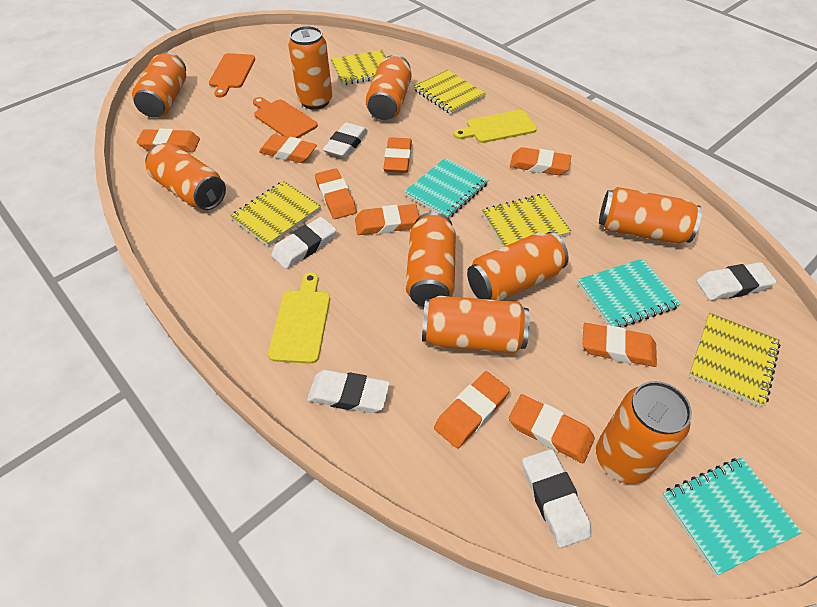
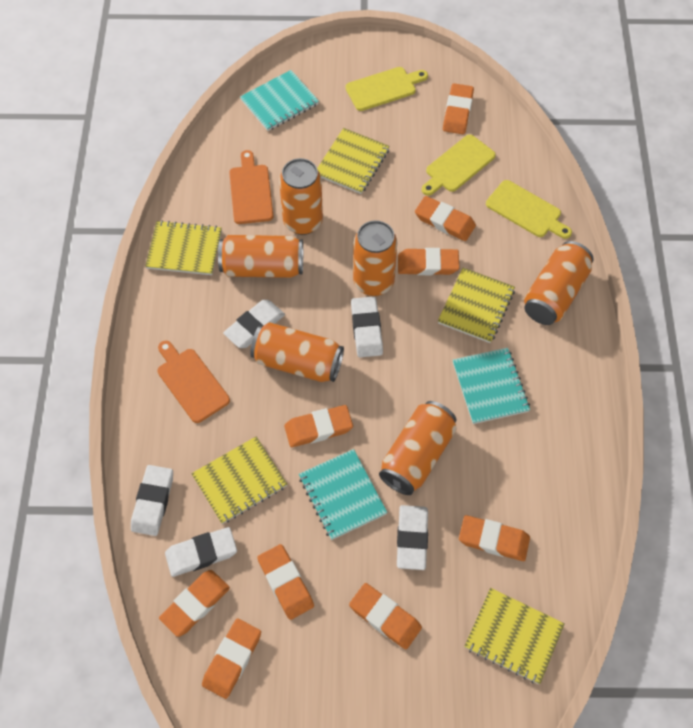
orange can: [132,52,186,117] [145,143,226,210] [288,26,332,110] [365,54,412,120] [405,212,456,307] [422,296,530,354] [467,232,569,300] [596,381,692,484] [599,187,702,244] = 9 -> [218,235,303,278] [250,322,344,382] [279,158,323,235] [353,220,397,296] [379,401,457,495] [524,241,594,325] = 6
yellow cutting board: [268,272,330,364] [454,110,537,143] = 2 -> [345,67,428,111] [422,134,496,196] [486,180,572,239] = 3

